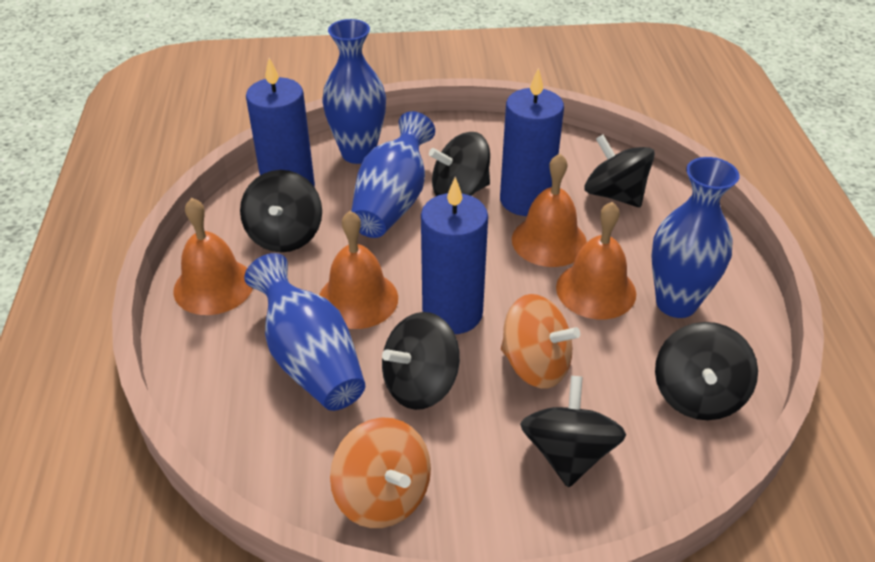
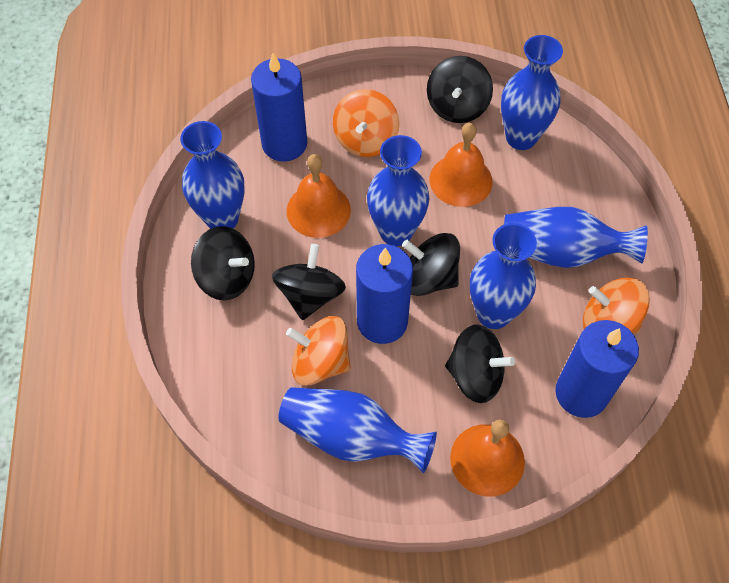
black spinning top: [240,170,322,252] [382,312,460,410] [429,132,490,196] [520,376,626,488] [585,135,655,207] [655,322,758,420] = 6 -> [191,226,255,300] [272,244,346,320] [402,233,460,296] [427,56,493,123] [445,324,515,403] = 5
blue vase: [244,253,365,411] [323,19,386,164] [351,111,435,238] [651,157,739,318] = 4 -> [180,121,245,229] [278,387,437,473] [367,135,430,246] [470,223,537,329] [501,35,563,150] [504,207,648,268] = 6
orange bell: [173,198,253,315] [319,211,398,329] [512,154,587,267] [556,202,636,319] = 4 -> [287,154,351,238] [430,123,493,207] [450,420,525,497] = 3
orange spinning top: [330,417,431,528] [501,294,580,389] = 2 -> [286,316,351,386] [333,89,399,157] [583,278,650,334] = 3

